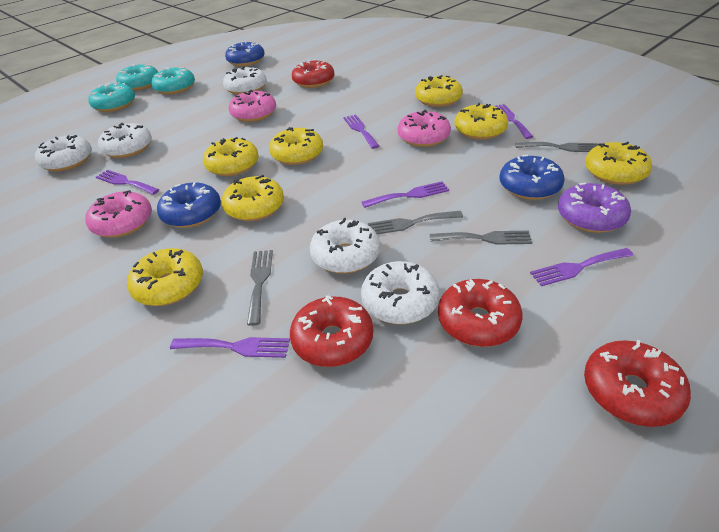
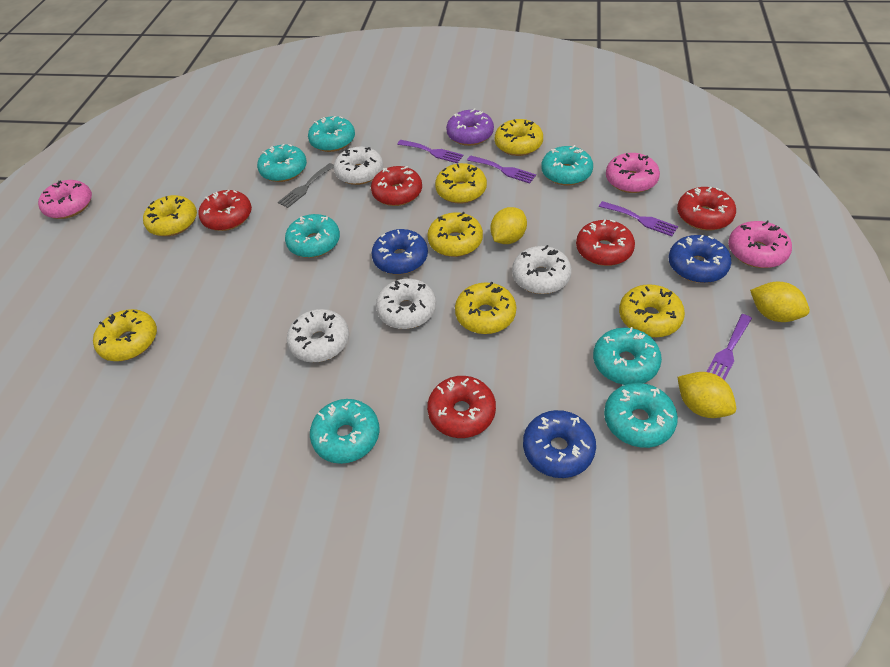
grey fork: [247,250,273,326] [368,211,463,234] [430,231,532,245] [515,142,599,152] = 4 -> [278,163,334,208] = 1
purple fork: [96,170,159,195] [170,337,290,358] [343,115,379,149] [362,181,449,208] [495,104,534,139] [530,248,634,286] = 6 -> [397,140,463,163] [467,156,536,184] [599,201,678,237] [707,314,752,380] = 4
red donut: [290,295,373,367] [292,60,335,88] [438,279,523,347] [584,340,691,427] = 4 -> [198,190,252,231] [371,166,422,206] [427,376,496,438] [576,220,635,266] [677,187,736,231] = 5
turquoise donut: [88,82,135,112] [116,64,158,91] [151,67,195,95] = 3 -> [257,144,307,182] [285,214,340,258] [308,116,355,152] [310,399,380,464] [541,145,593,185] [593,327,662,385] [604,383,678,448] = 7
white donut: [35,135,92,172] [98,123,152,158] [223,66,267,95] [310,218,380,274] [361,261,440,324] = 5 -> [287,309,349,362] [334,147,383,185] [376,279,436,329] [512,245,572,294] = 4
yellow lemon: none = 0 -> [490,207,527,244] [677,372,736,418] [750,282,810,322] = 3

